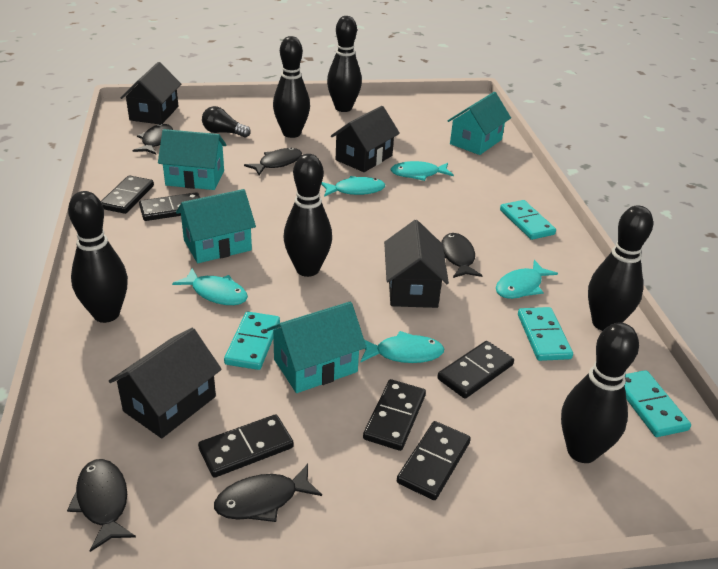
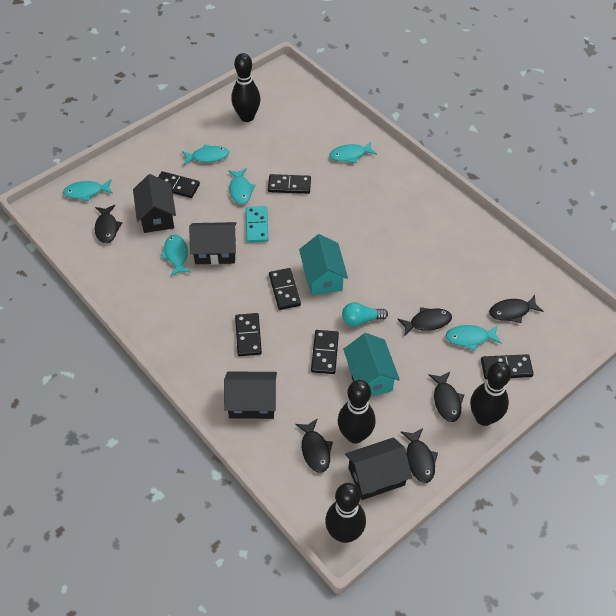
black bowling pin: [68,191,128,323] [273,36,310,138] [283,154,332,277] [327,16,362,112] [561,323,639,463] [588,205,653,331] = 6 -> [231,53,261,122] [325,483,366,543] [338,380,376,443] [470,362,511,426] = 4
black fish: [67,459,136,552] [132,124,173,155] [214,464,322,522] [244,147,302,175] [442,233,483,278] = 5 -> [95,205,122,243] [295,418,333,473] [397,307,452,336] [401,428,438,483] [429,372,464,422] [489,295,543,323] = 6
black light bulb: [202,106,251,138] = 1 -> none = 0
turquoise domino: [224,312,280,370] [500,200,556,240] [518,307,573,361] [625,370,691,437] = 4 -> [246,206,269,243] = 1
turquoise fish: [172,268,248,305] [321,176,385,197] [361,331,444,363] [391,161,454,181] [496,260,558,299] = 5 -> [63,179,113,202] [160,234,191,276] [182,144,229,165] [228,168,256,204] [329,141,377,163] [446,325,502,351] = 6
turquoise house: [158,129,227,190] [176,189,256,263] [267,302,366,393] [447,92,511,155] = 4 -> [299,234,348,295] [343,333,400,396] = 2
turquoise light bulb: none = 0 -> [342,302,388,326] = 1

